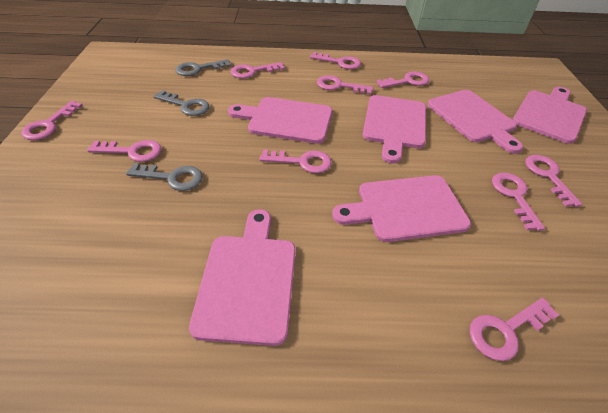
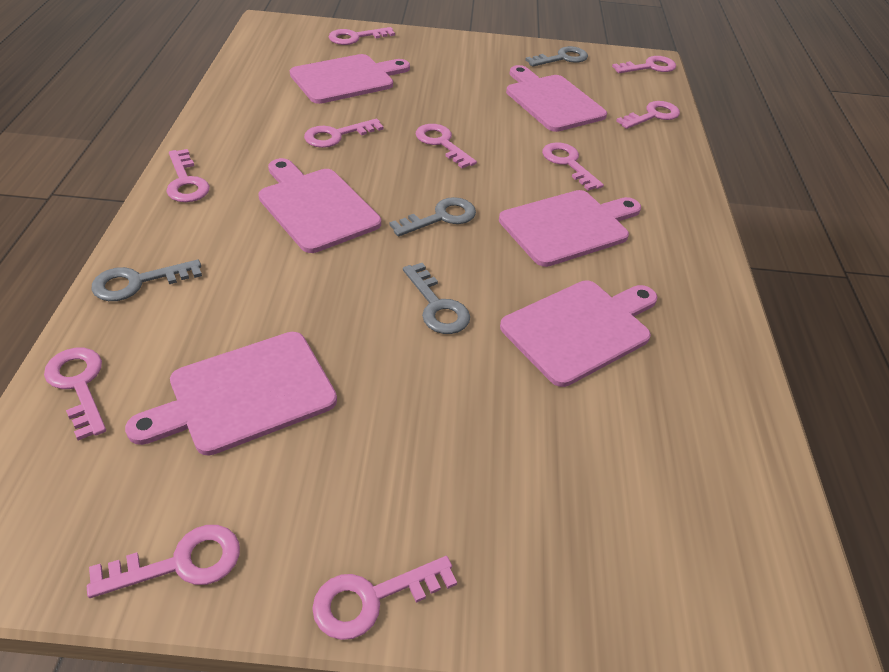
grey key: [126,163,203,191] [153,90,209,116] [175,59,231,76] = 3 -> [92,260,202,301] [389,197,476,237] [403,263,470,334] [525,46,588,67] = 4

